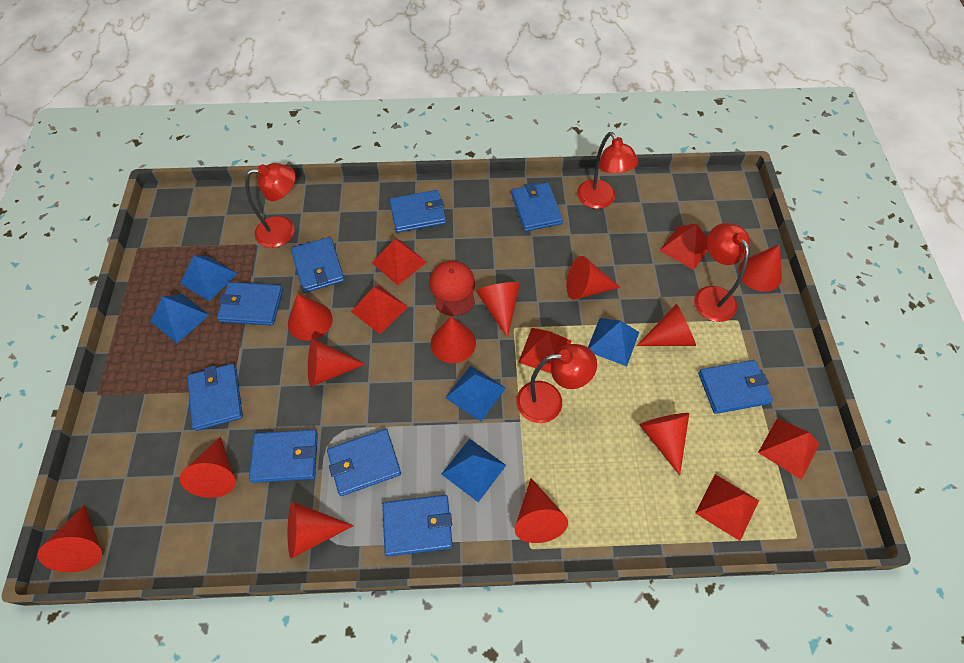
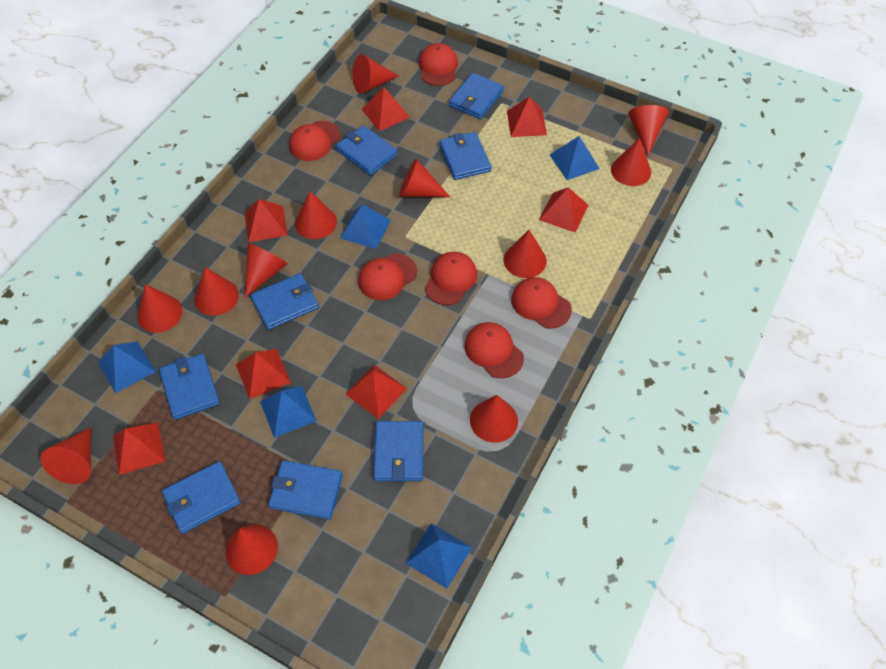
blue wallet: [187,364,243,431] [217,282,283,325] [249,429,318,483] [291,237,345,293] [327,429,401,496] [382,495,453,557] [389,190,446,233] [511,182,563,232] [698,360,773,414] = 9 -> [159,354,220,420] [162,461,241,534] [250,273,319,330] [268,460,343,520] [336,125,398,175] [373,421,424,481] [439,132,491,180] [449,73,504,119] = 8
red cap: [429,261,475,316] = 1 -> [289,121,341,161] [358,253,417,300] [419,43,458,86] [425,252,477,305] [464,322,524,378] [511,277,572,329] = 6
red lamp: [245,163,296,248] [517,344,597,423] [577,132,639,209] [694,223,750,322] = 4 -> none = 0
red pyramid: [351,285,408,334] [372,239,427,285] [518,328,571,373] [659,224,708,270] [695,474,759,541] [758,418,820,480] = 6 -> [113,422,165,475] [236,349,291,399] [244,199,288,242] [346,365,407,419] [362,87,410,131] [507,96,547,137] [539,187,588,233] = 7

